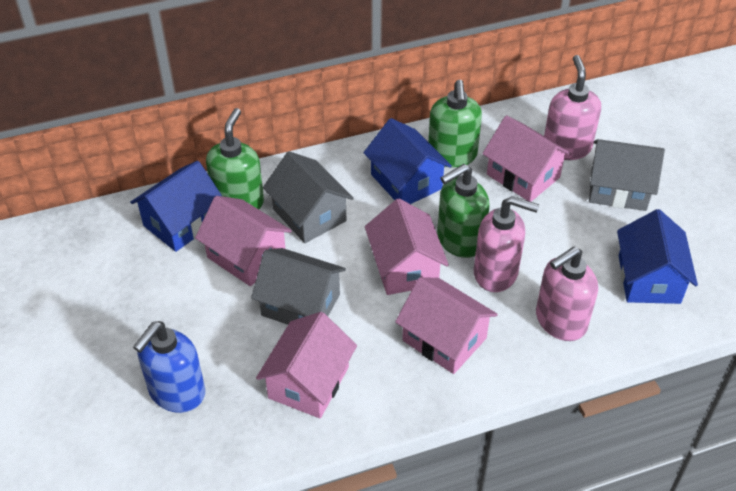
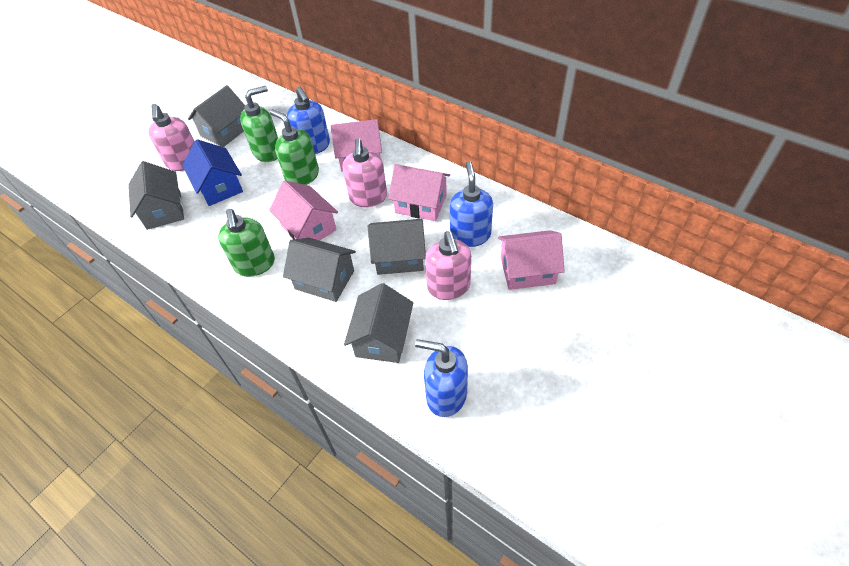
blue house: [130,161,222,252] [364,118,452,204] [617,209,698,304] = 3 -> [182,139,243,206] = 1
blue soap dispenser: [133,321,205,413] = 1 -> [287,87,330,154] [415,339,468,417] [450,161,493,247] = 3
grey house: [251,248,346,325] [263,151,354,243] [589,139,665,211] = 3 -> [128,161,184,230] [188,85,245,147] [283,238,356,302] [344,283,413,363] [367,219,426,275] = 5
pink house: [195,196,292,286] [256,312,357,418] [365,198,449,295] [395,277,498,374] [482,115,572,202] = 5 -> [269,181,338,241] [330,119,382,172] [388,164,450,221] [498,230,565,290] = 4

